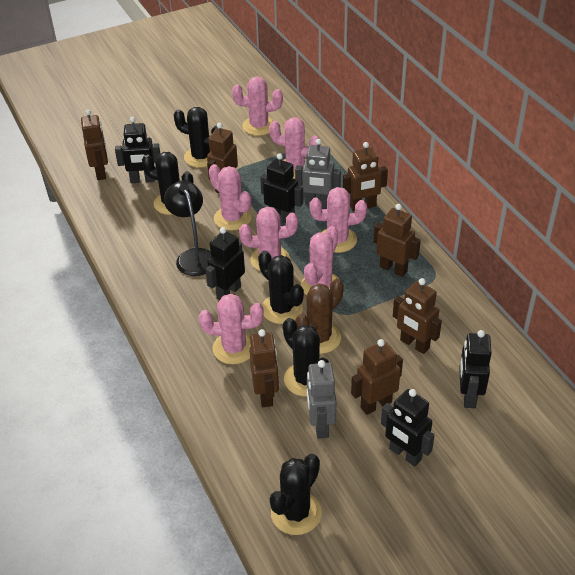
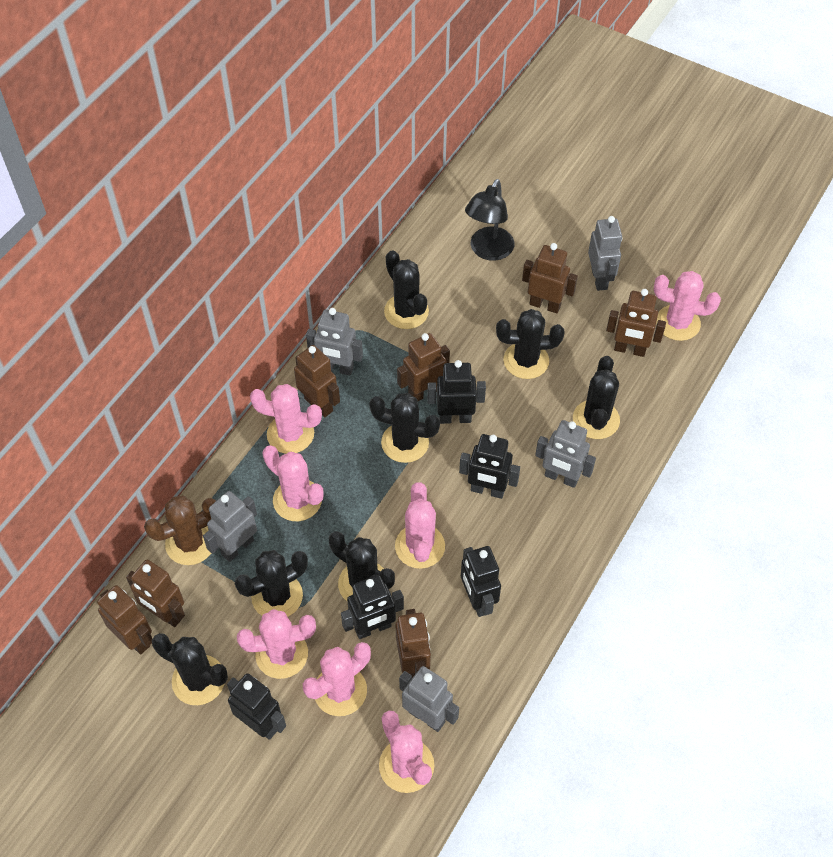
black cactus: [142,152,193,215] [174,107,217,168] [258,251,304,324] [270,454,322,535] [283,318,329,396] = 5 -> [152,633,228,705] [235,550,308,617] [329,531,395,602] [369,393,440,463] [384,250,429,329] [496,309,565,379] [573,356,620,439] = 7
grey robot: [295,139,341,207] [307,360,336,439] = 2 -> [203,491,257,562] [306,308,363,376] [399,666,459,732] [535,420,596,488] [588,216,622,291] = 5

